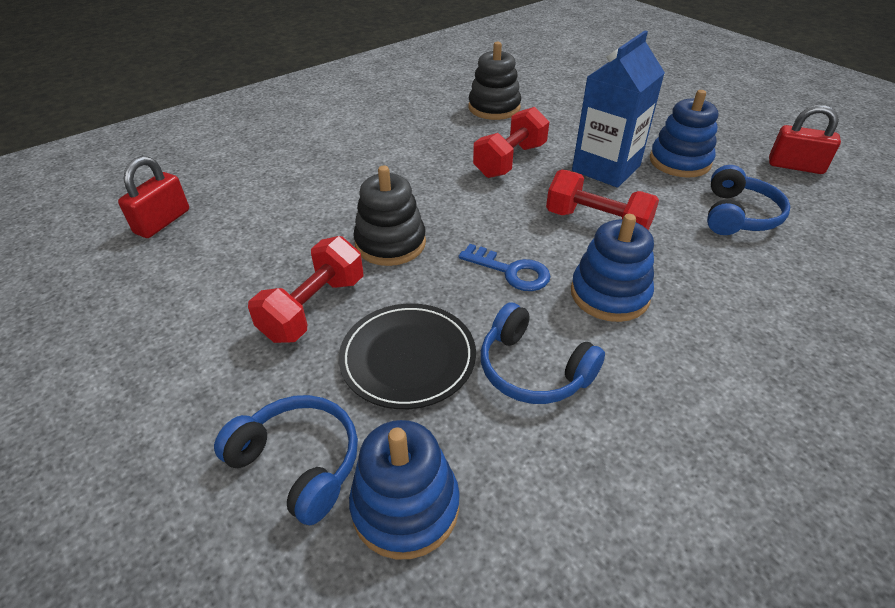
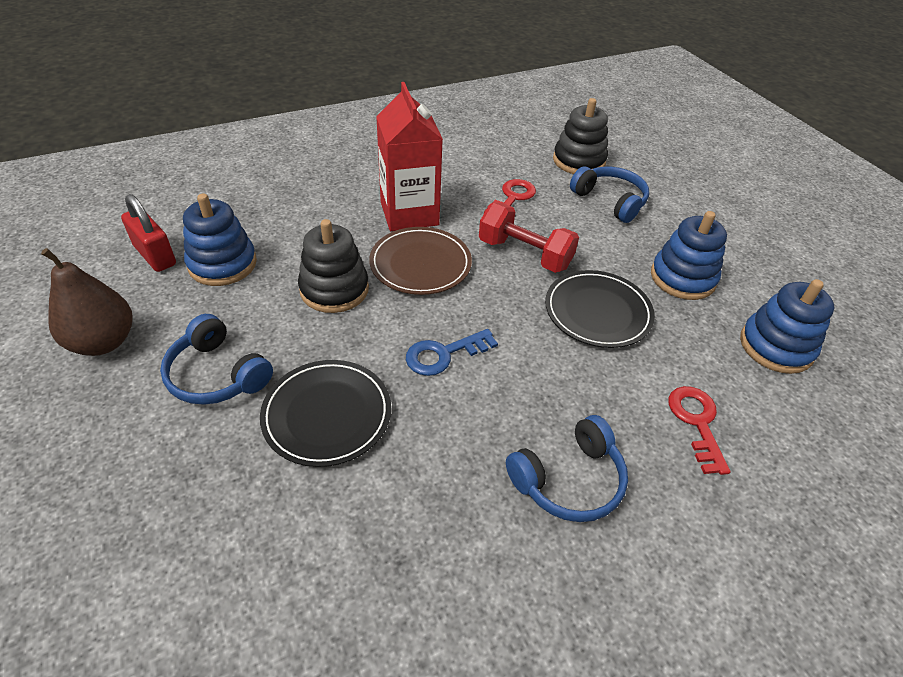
black plate: [339,304,476,409] = 1 -> [260,360,391,467] [545,270,655,348] = 2
blue carton: [572,31,665,188] = 1 -> none = 0
brown pear: none = 0 -> [41,248,133,356] = 1
brown plate: none = 0 -> [369,227,472,295] = 1
red carton: none = 0 -> [376,82,443,231] = 1
red dumbbell: [248,236,363,343] [473,107,549,178] [546,170,659,230] = 3 -> [479,203,579,273] = 1
red key: none = 0 -> [484,179,536,213] [668,386,731,475] = 2
red padlock: [118,156,189,238] [769,105,841,174] = 2 -> [121,194,176,272] = 1

